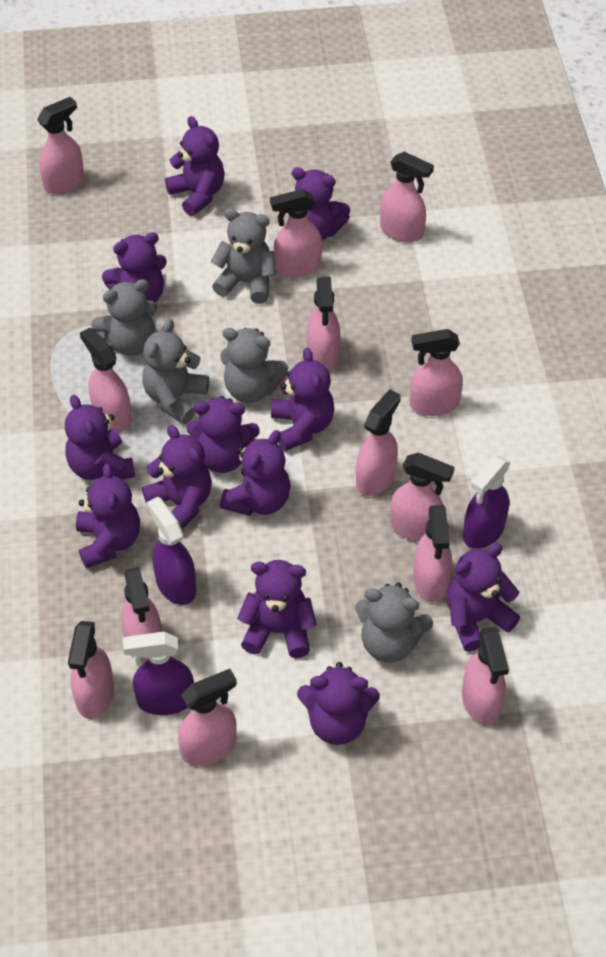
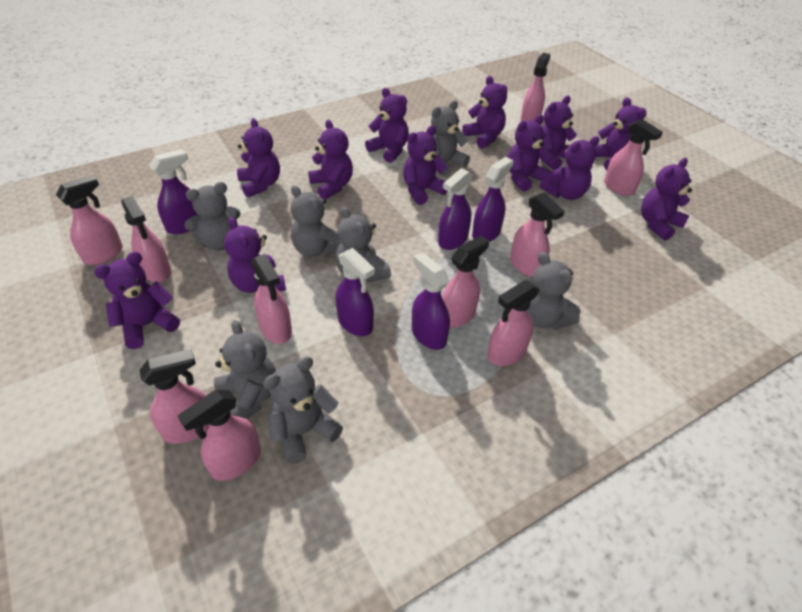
grey teddy bear: [91,279,157,356] [142,319,209,424] [211,208,276,304] [220,328,288,403] [355,583,433,663] = 5 -> [184,182,241,251] [214,320,276,419] [263,357,343,464] [291,185,341,257] [336,206,391,283] [431,100,470,176] [527,252,581,330] = 7
pink spray bottle: [37,97,84,194] [68,621,114,719] [80,328,132,431] [121,567,162,663] [178,669,237,766] [270,189,322,277] [307,277,340,371] [356,389,401,496] [380,152,434,242] [390,453,455,542] [410,329,463,416] [413,505,452,602] [462,627,509,725] = 13 -> [56,175,123,265] [121,196,171,283] [139,349,209,444] [177,390,261,481] [251,254,292,344] [442,236,489,328] [487,280,540,366] [510,193,565,277] [521,53,550,121] [604,119,663,196] = 10
purple spray bottle: [123,632,194,715] [147,497,196,605] [463,456,511,549] = 3 -> [149,149,199,234] [336,248,375,336] [412,252,450,350] [438,168,473,250] [472,157,514,242] = 5

